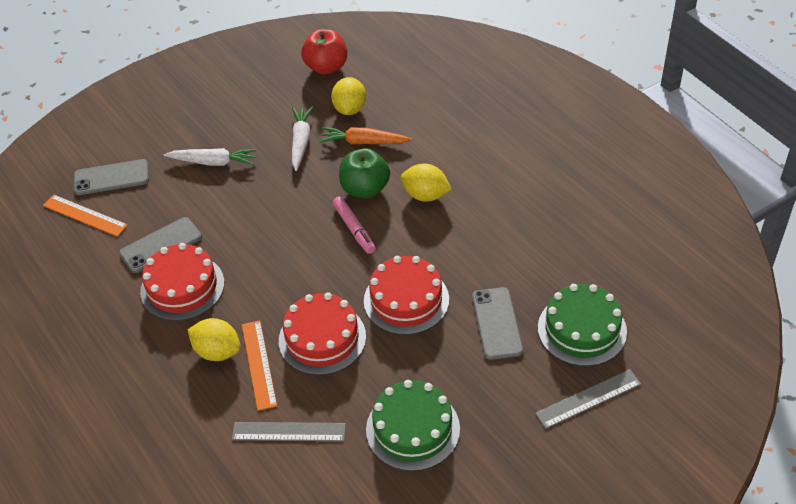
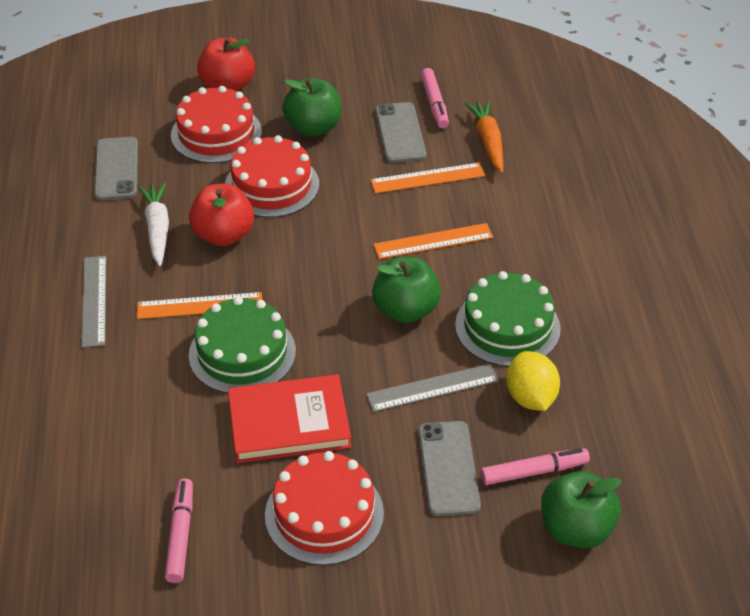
green apple: [339,148,390,198] = 1 -> [282,78,342,137] [372,257,441,323] [541,471,622,548] = 3
orange ruler: [43,195,128,237] [242,320,277,411] = 2 -> [137,292,262,319] [370,163,485,193] [373,223,493,259] = 3
pink marker: [333,197,375,254] = 1 -> [165,478,193,583] [421,68,449,128] [481,448,590,485] = 3
red apple: [301,29,347,75] = 1 -> [189,184,254,246] [197,37,255,91] = 2
red book: none = 0 -> [228,374,351,463] = 1
white carrot: [164,148,257,166] [292,106,313,171] = 2 -> [138,182,169,266] = 1
yellow lemon: [188,318,241,361] [331,77,366,115] [400,164,452,201] = 3 -> [506,351,560,411] = 1

